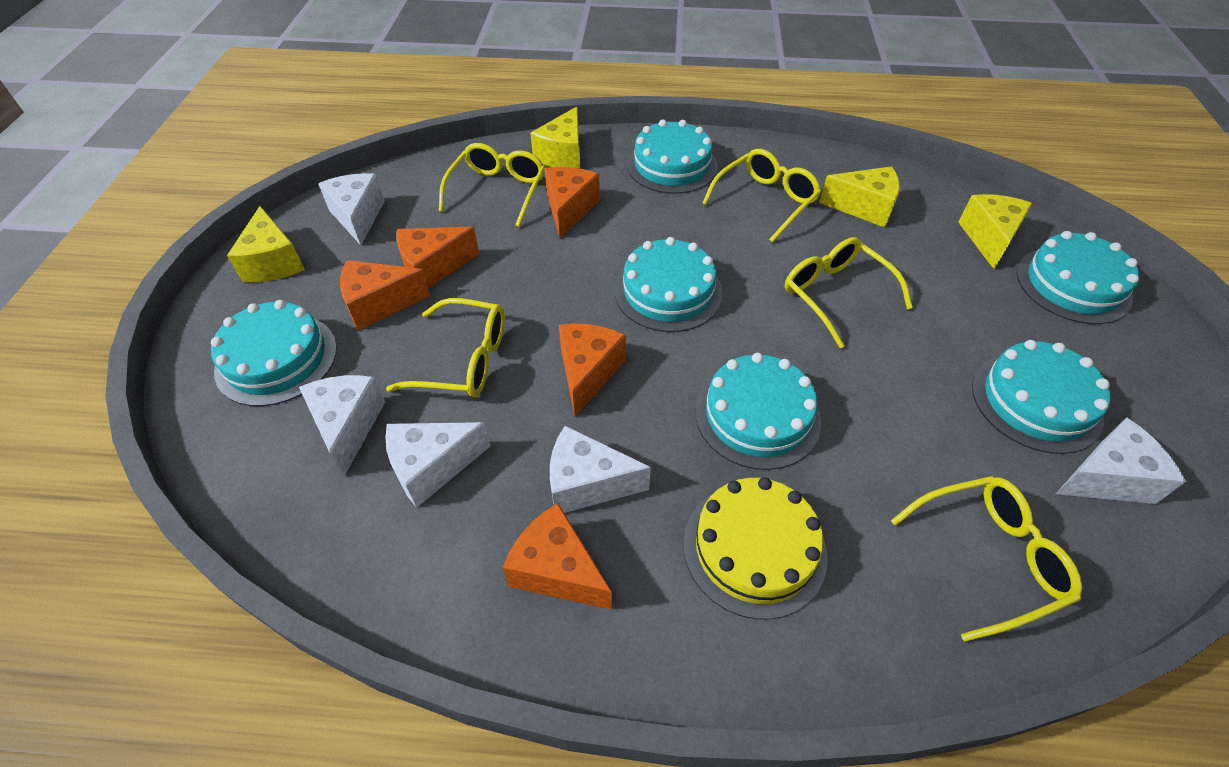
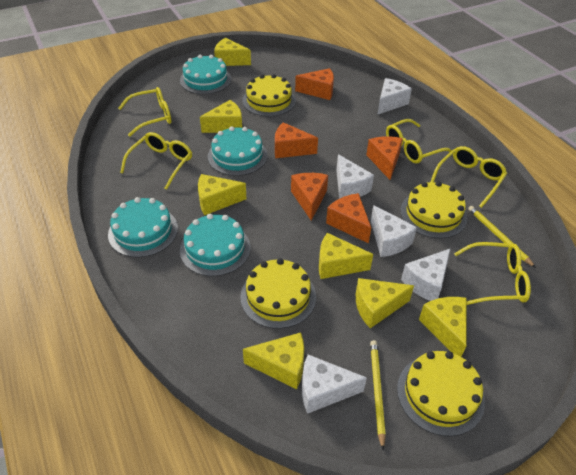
turquoise cake: [211,300,337,406] [615,237,723,332] [627,120,718,194] [695,353,821,470] [972,340,1110,454] [1017,231,1139,324] = 6 -> [108,197,178,257] [180,55,231,94] [180,214,251,276] [208,126,268,176] = 4
yellow cake: [683,477,827,620] = 1 -> [240,258,316,329] [242,74,296,117] [397,351,485,436] [400,181,467,238] = 4
yellow cheese: [227,206,305,282] [530,106,580,168] [819,166,900,228] [958,194,1033,269] = 4 -> [198,174,246,216] [200,100,242,133] [214,38,251,66] [243,333,304,389] [319,233,373,279] [356,278,414,328] [419,297,467,357] = 7
yellow pencil: none = 0 -> [370,340,386,450] [468,206,536,268] = 2

